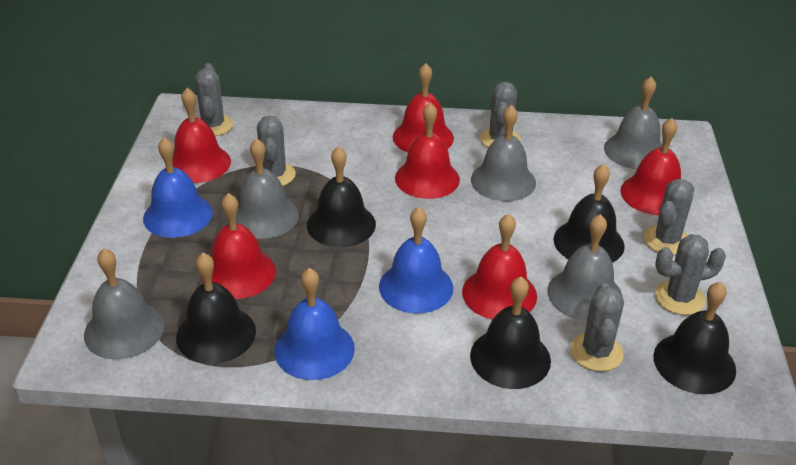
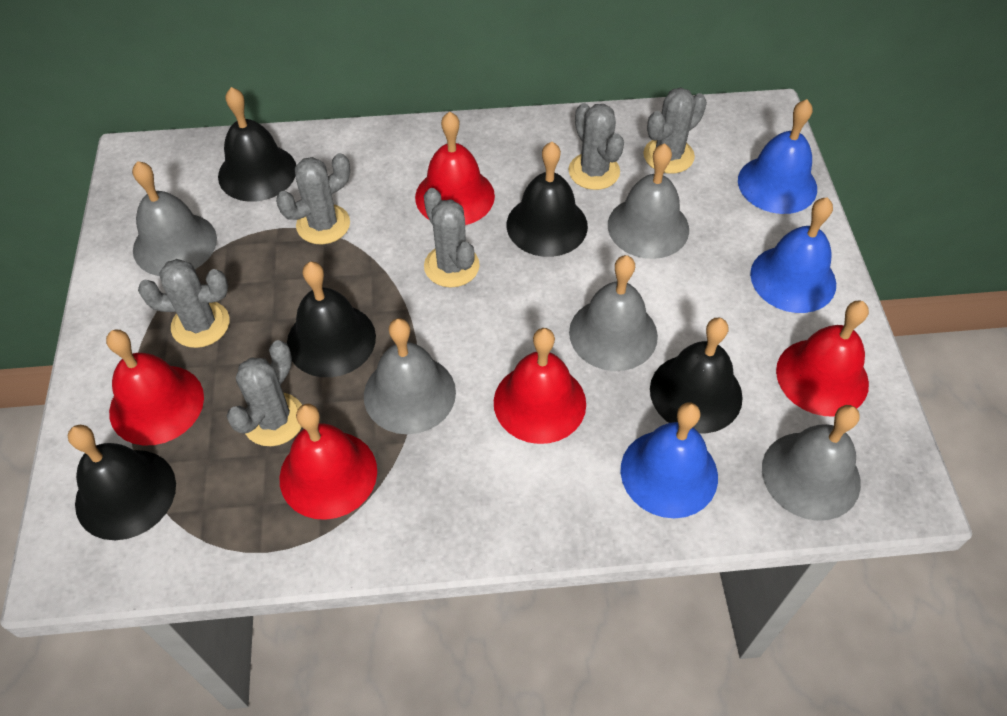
red bell: [172,88,231,183] [202,193,276,299] [393,63,454,152] [395,102,460,199] [462,213,537,320] [620,118,681,215] = 6 -> [106,330,204,446] [280,404,377,520] [415,112,495,225] [494,328,586,444] [776,301,869,417] = 5

